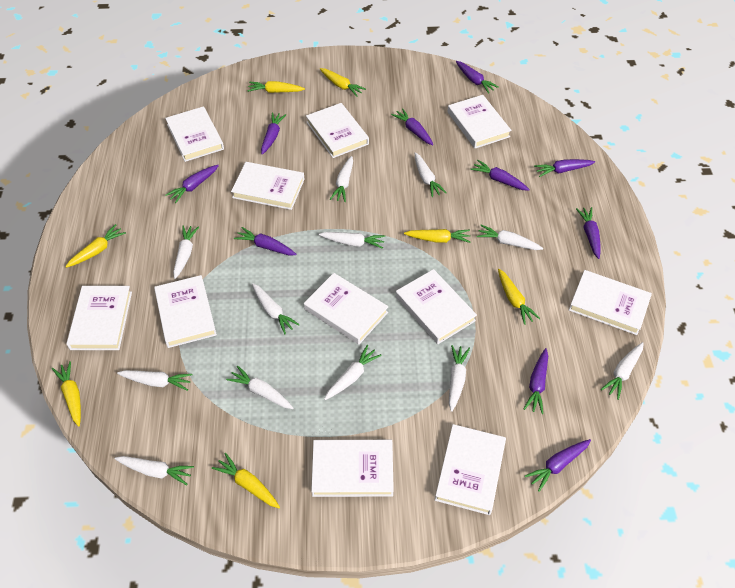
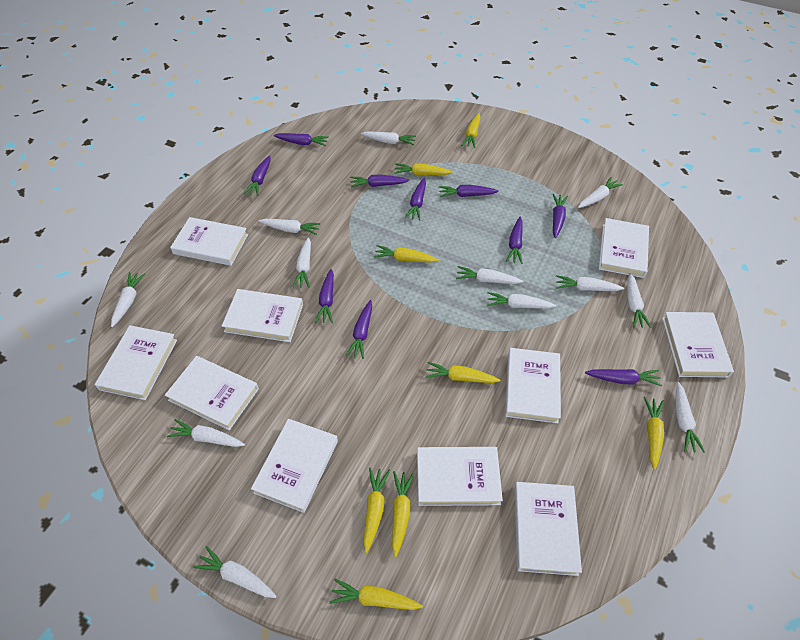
white book: [66,286,132,350] [154,275,217,348] [165,106,224,162] [231,162,305,210] [304,273,389,344] [306,103,369,158] [311,440,394,497] [396,269,477,344] [435,424,506,515] [447,95,512,148] [569,270,652,335] = 11 -> [95,325,177,400] [165,356,259,430] [170,217,248,266] [222,289,303,342] [251,419,338,513] [417,447,503,506] [505,348,561,423] [514,482,582,576] [599,218,649,278] [662,312,734,378] = 10
yellow carrot: [52,361,81,427] [65,224,126,268] [212,453,280,508] [247,81,305,93] [320,68,366,97] [404,229,470,243] [498,269,540,325] = 7 -> [330,579,423,610] [363,468,390,553] [374,245,439,263] [392,471,414,557] [394,163,452,175] [425,362,500,383] [461,113,481,148] [644,397,664,470] = 8

